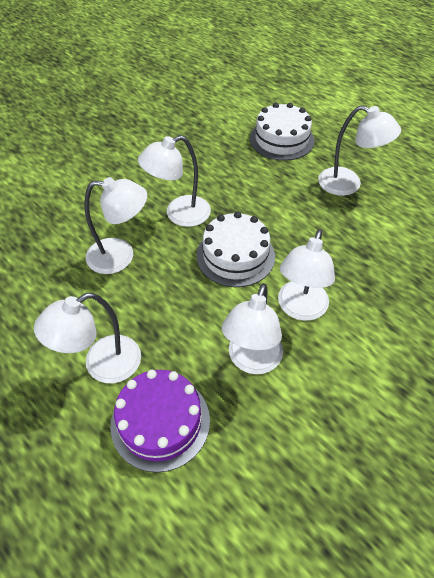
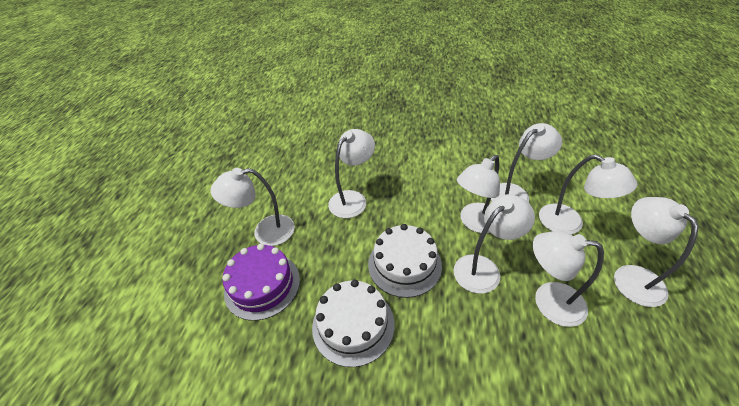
white lamp: [34,293,141,383] [84,177,147,274] [138,135,211,227] [222,283,283,374] [278,229,335,321] [318,105,401,196] = 6 -> [211,168,295,246] [328,129,375,218] [453,194,535,294] [457,155,500,233] [491,123,562,203] [533,231,604,327] [539,155,637,234] [614,197,698,307] = 8

